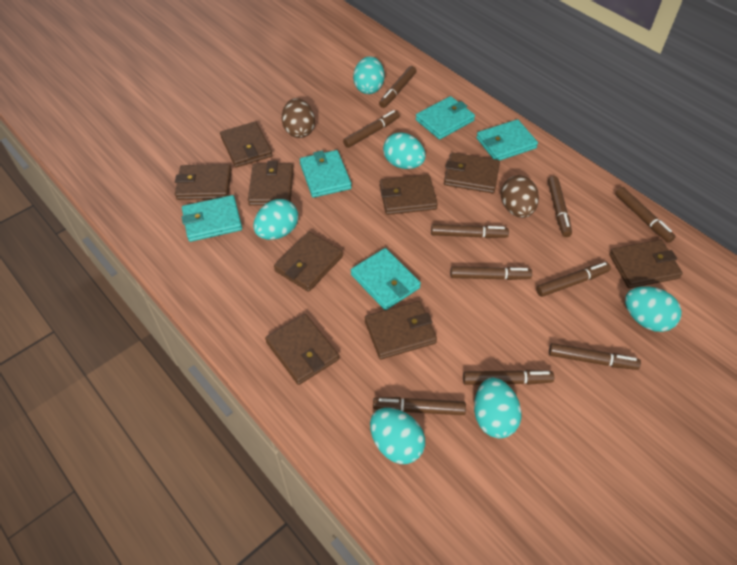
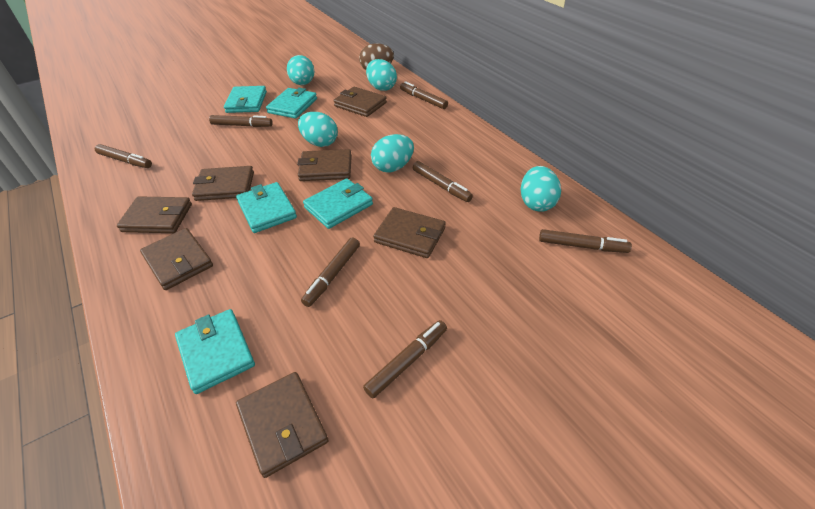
brown egg: [282,98,315,138] [501,175,539,218] = 2 -> [359,43,394,70] = 1
brown marker: [343,110,400,148] [373,397,466,415] [379,66,416,108] [431,224,509,238] [450,266,532,280] [463,370,554,385] [536,262,611,297] [548,176,572,237] [549,343,641,370] [615,187,676,243] = 10 -> [95,144,152,168] [209,115,273,127] [301,238,360,307] [363,320,447,398] [400,81,448,109] [413,161,473,202] [539,229,632,253] = 7
brown wallet: [175,164,232,200] [220,121,273,168] [248,161,294,206] [265,314,339,385] [274,232,343,292] [365,301,437,359] [380,175,438,215] [444,152,500,193] [609,240,683,288] = 9 -> [117,196,192,233] [140,228,213,290] [192,166,254,201] [236,372,329,478] [297,149,352,181] [333,87,387,117] [373,207,446,258] = 7
turquoise egg: [253,199,298,240] [353,56,384,94] [370,408,425,464] [383,132,426,169] [474,378,521,438] [625,286,682,332] = 6 -> [287,55,315,85] [298,112,338,147] [366,59,397,91] [371,134,414,172] [521,166,561,212] = 5

